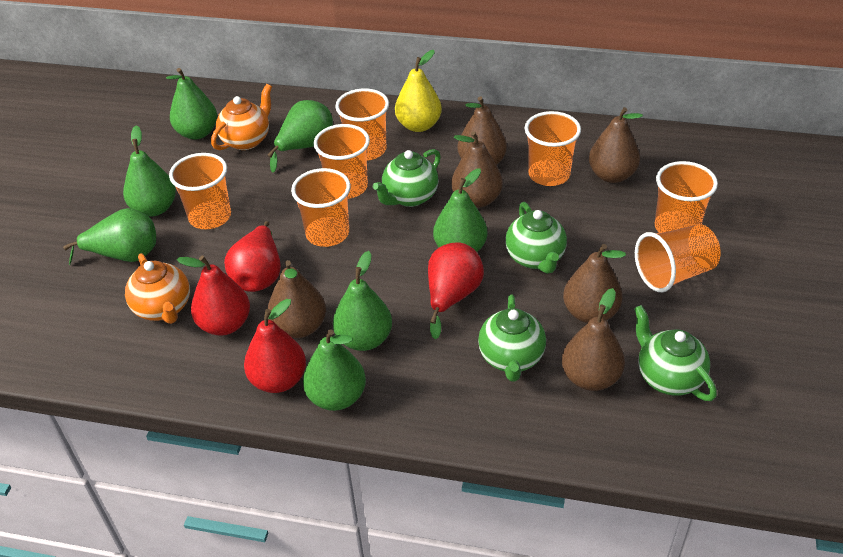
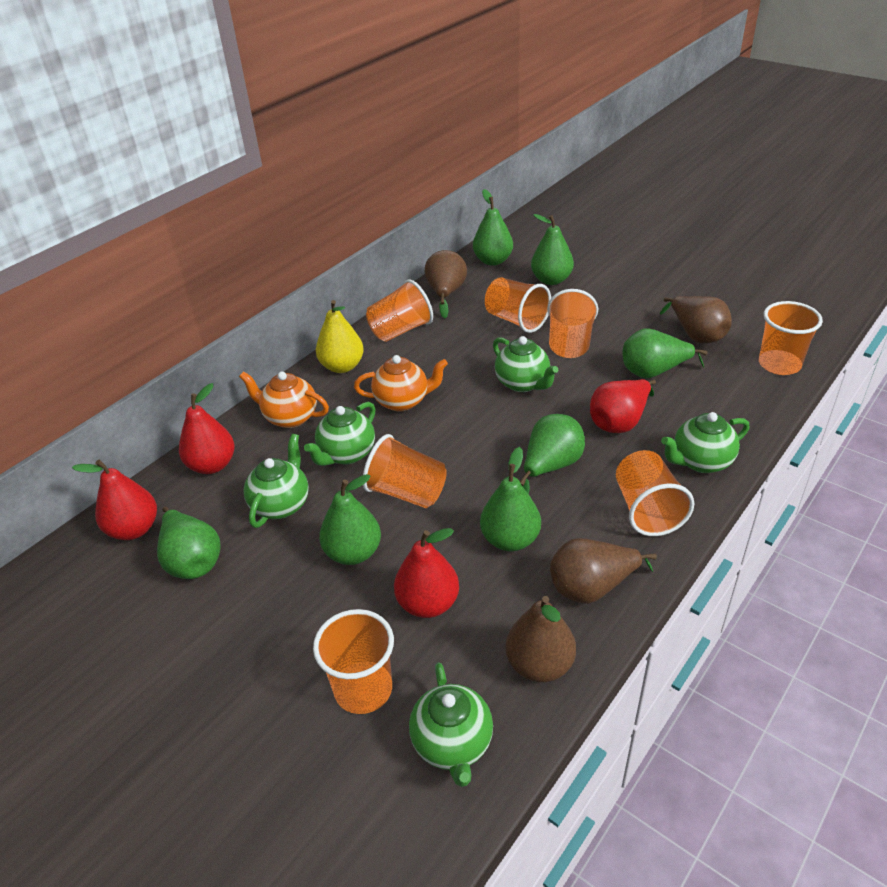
brown pear: [267,260,326,338] [451,131,503,208] [457,96,507,165] [562,288,625,391] [563,244,626,323] [589,107,643,183] = 6 -> [425,250,467,318] [505,596,576,682] [550,538,657,604] [660,296,732,343] = 4
green teapot: [373,149,441,207] [478,295,546,381] [505,202,567,274] [634,305,717,401] = 4 -> [243,434,309,528] [304,402,375,466] [409,662,493,787] [493,336,558,392] [661,412,749,473] = 5

